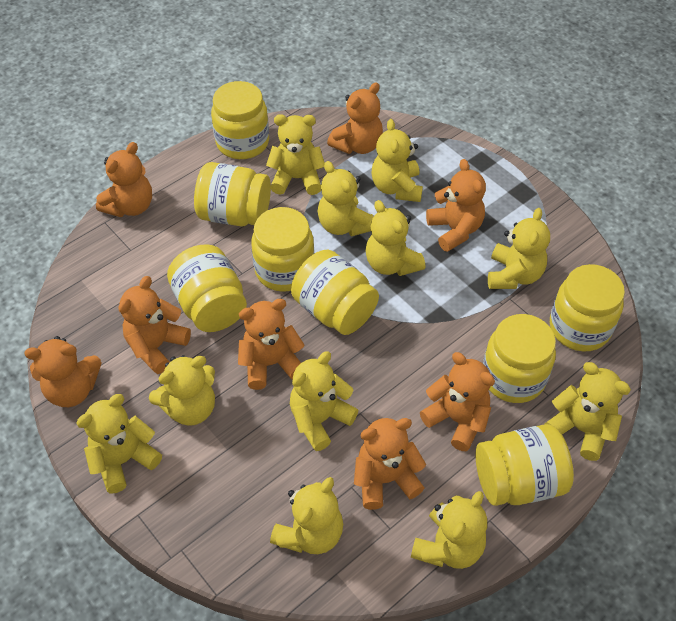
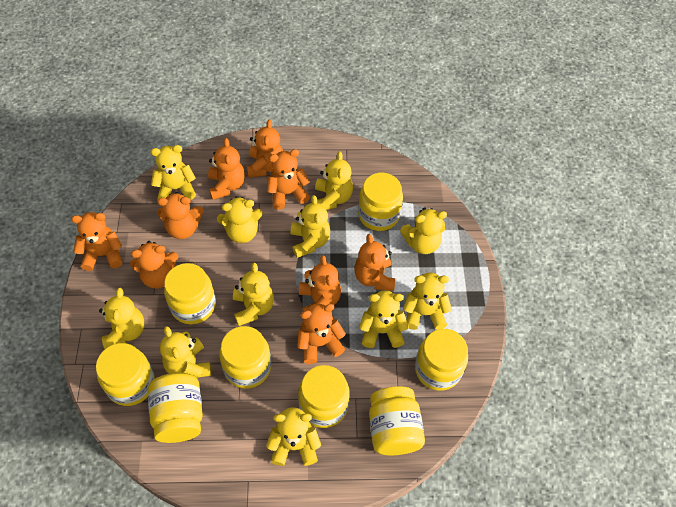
orange teddy bear: [24,336,102,407] [96,142,152,217] [118,276,191,374] [238,299,305,390] [327,82,383,154] [354,418,426,510] [420,352,495,451] [426,159,486,252] = 8 -> [71,212,122,271] [130,241,179,289] [157,192,204,239] [208,138,245,200] [247,120,283,178] [267,149,310,210] [297,304,346,364] [299,255,341,312] [354,234,395,291] = 9

